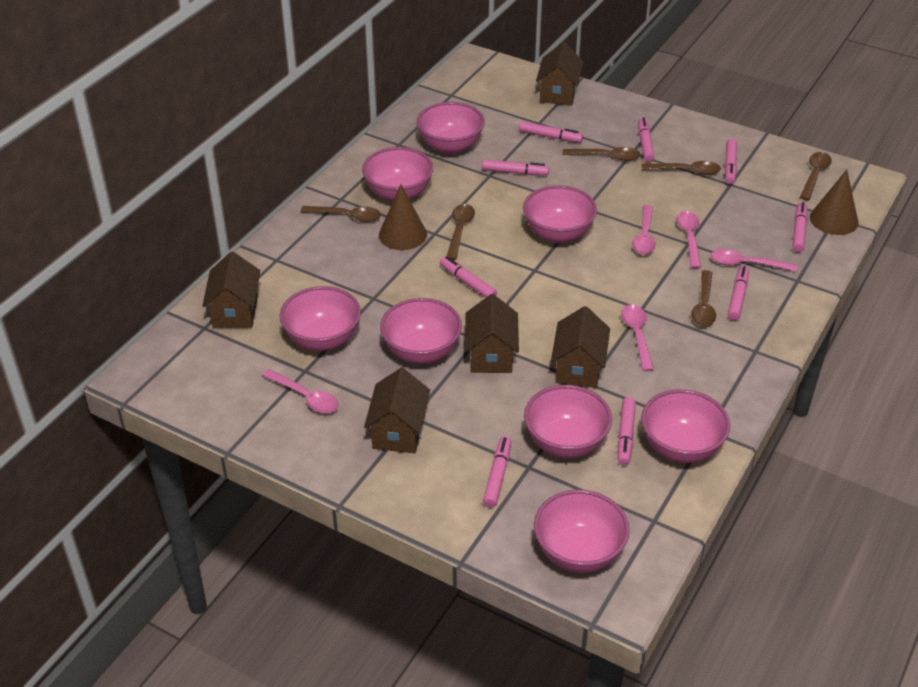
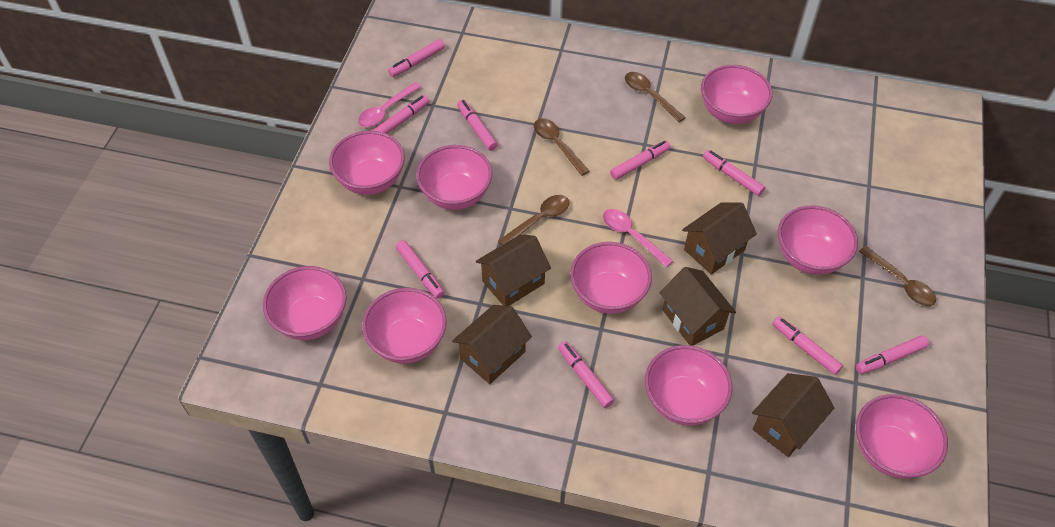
brown cone: [379,185,427,250] [810,170,859,235] = 2 -> none = 0
brown spoon: [301,206,381,222] [447,204,475,260] [562,147,641,161] [641,161,721,175] [691,270,716,326] [800,152,832,200] = 6 -> [498,195,570,245] [534,119,589,176] [625,72,686,122] [859,246,936,306] = 4
pink bowl: [280,286,361,351] [362,147,433,202] [380,298,462,364] [417,102,485,154] [523,185,597,243] [524,385,612,458] [534,490,630,573] [641,389,730,463] = 8 -> [263,266,347,340] [329,131,405,195] [362,288,447,364] [416,145,492,210] [570,242,652,314] [645,345,733,426] [701,65,772,124] [778,205,858,275] [856,394,948,479] = 9
pink spoon: [262,369,339,413] [621,304,654,371] [632,205,656,255] [676,211,701,268] [711,249,797,272] = 5 -> [358,82,421,127] [603,209,673,267] = 2

